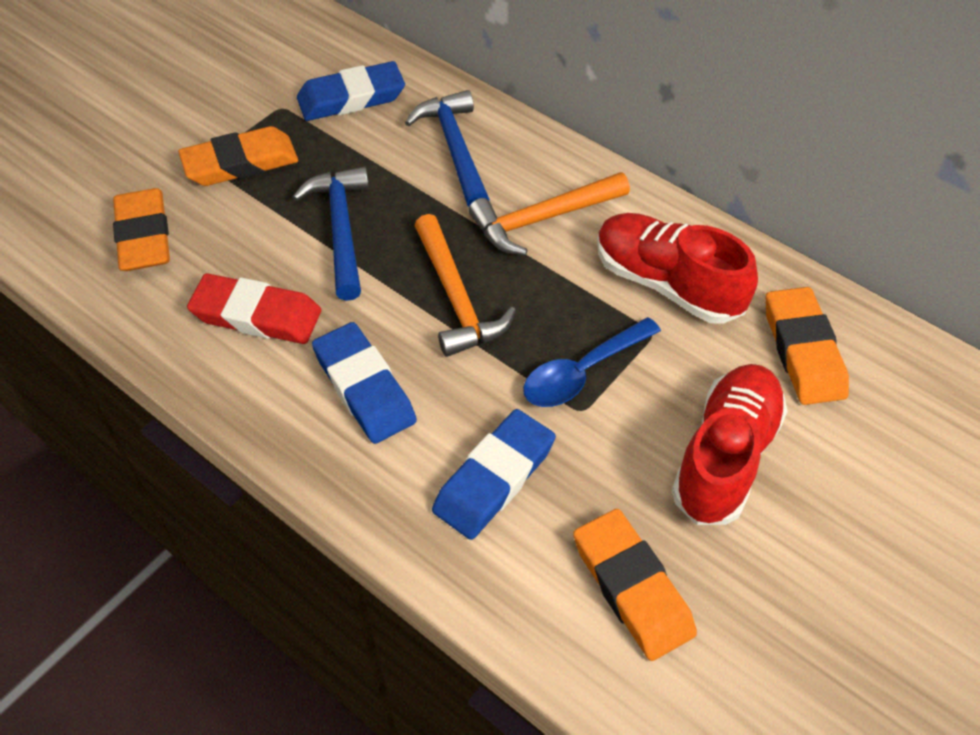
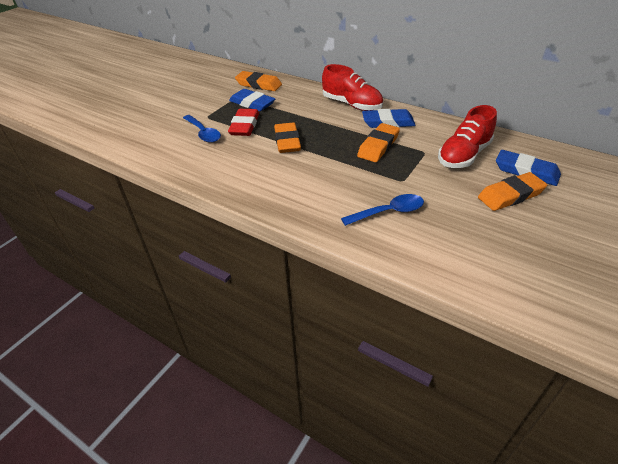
blue hammer: [293,166,369,301] [405,90,490,207] = 2 -> none = 0
blue spoon: [523,317,661,407] = 1 -> [183,115,221,143] [341,194,424,226] = 2
orange hammer: [414,214,516,357] [468,172,630,255] = 2 -> none = 0

